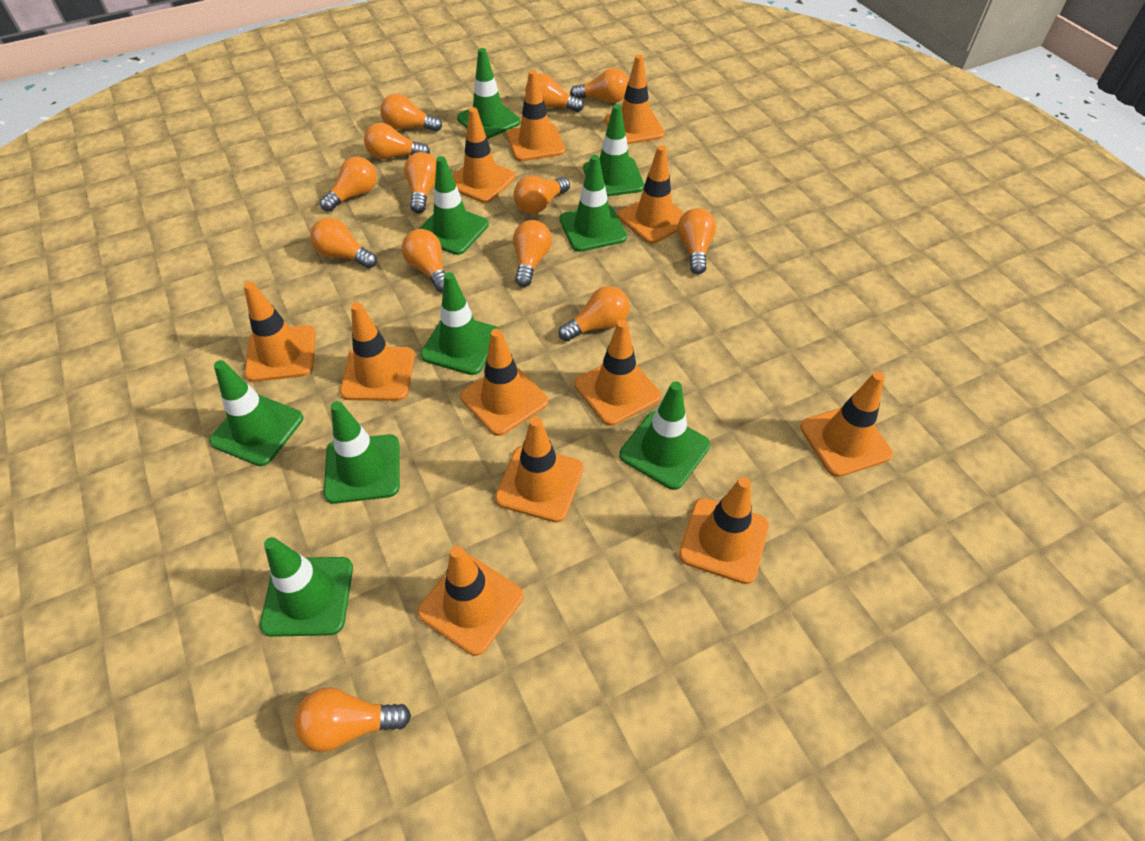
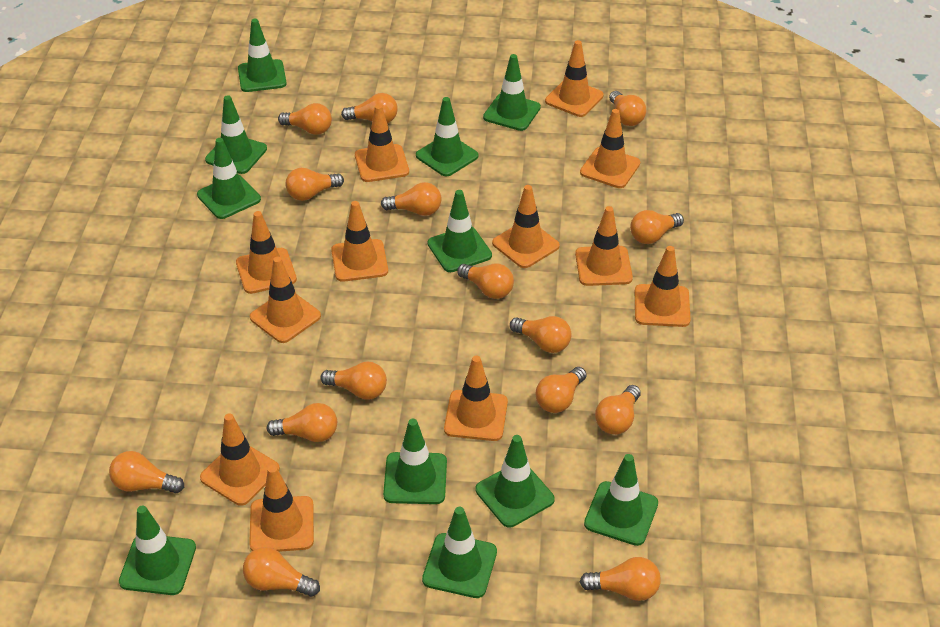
green traffic cone: [209,360,303,466] [260,537,353,637] [324,401,400,504] [419,156,489,255] [420,272,499,375] [457,48,521,139] [559,155,627,252] [583,104,644,196] [619,381,710,490] = 9 -> [119,506,196,595] [197,138,261,219] [205,95,267,174] [238,19,287,92] [383,419,447,504] [416,97,479,177] [422,507,497,598] [428,190,492,272] [476,435,555,528] [483,54,541,131] [584,454,658,546] = 11
orange light bulb: [294,687,411,752] [310,217,377,268] [320,157,377,212] [364,123,430,159] [380,94,442,132] [401,229,445,292] [404,152,436,213] [513,220,552,287] [514,175,570,214] [525,74,584,112] [558,286,630,341] [570,68,629,103] [678,208,716,274] = 13 -> [109,451,184,493] [243,547,320,597] [267,403,337,442] [278,103,332,135] [286,168,344,201] [320,362,387,400] [341,93,398,123] [381,182,441,216] [457,264,514,299] [510,316,571,353] [536,367,586,413] [580,557,661,601] [595,385,641,435] [609,91,646,126] [630,210,684,244] = 15

